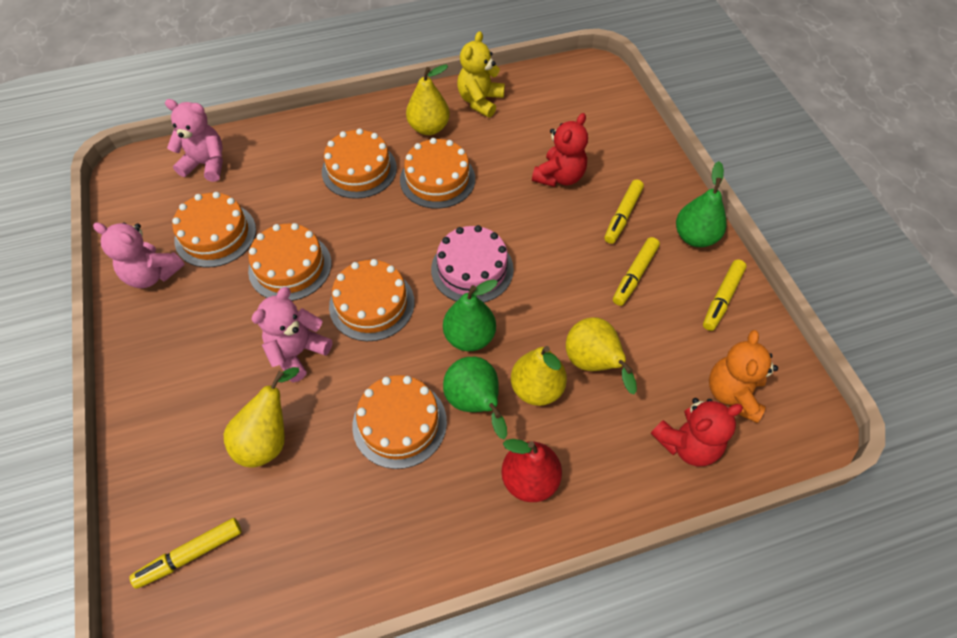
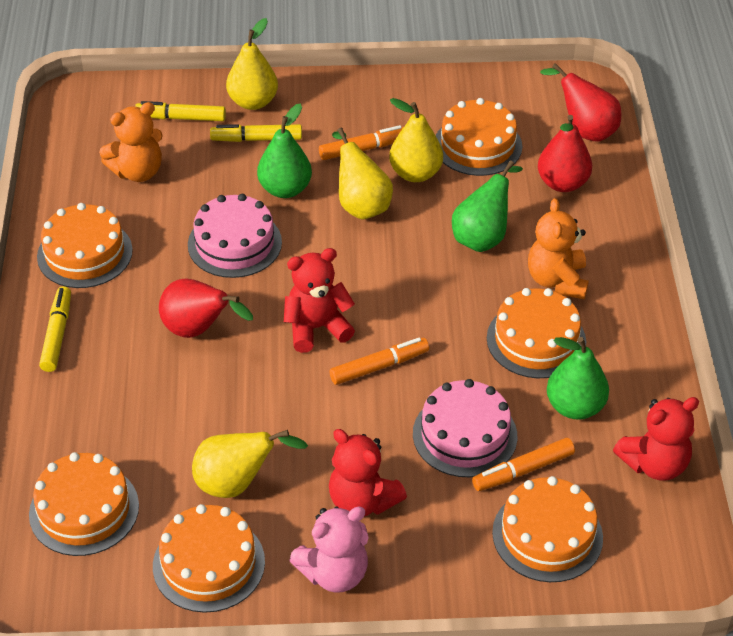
orange marker: none = 0 -> [319,125,404,160] [329,338,429,385] [472,438,575,491] = 3
orange teddy bear: [709,330,778,423] = 1 -> [99,102,163,182] [528,198,589,299] = 2
pink cake: [431,225,514,303] = 1 -> [188,194,282,278] [413,379,517,477] = 2
pink teddy bear: [93,222,185,288] [165,99,223,182] [251,287,332,382] = 3 -> [289,506,369,593] = 1
red pear: [501,439,562,502] = 1 -> [159,278,253,338] [538,115,592,192] [540,63,621,142] = 3
red teddy bear: [532,113,588,187] [651,398,743,466] = 2 -> [284,248,355,353] [329,429,407,516] [613,397,699,480] = 3
yellow marker: [129,518,242,589] [604,179,644,244] [613,237,660,306] [703,260,747,331] = 4 -> [39,286,71,372] [135,101,226,121] [210,124,302,142] = 3
yellow teddy bear: [457,31,505,118] = 1 -> none = 0

